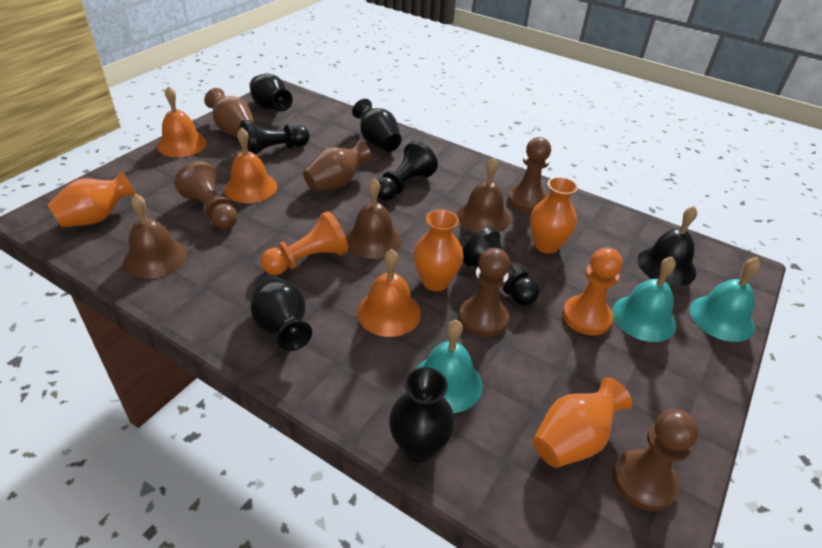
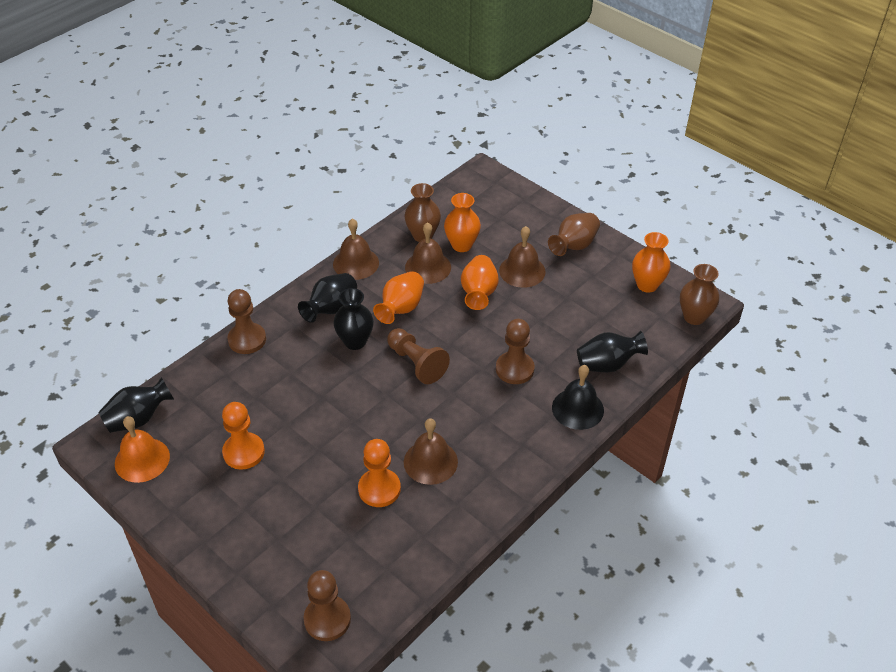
black pawn: [239,120,310,155] [377,141,438,201] [463,227,539,306] = 3 -> none = 0
brown bell: [123,194,187,279] [346,178,402,259] [457,157,510,233] = 3 -> [333,218,379,280] [404,418,458,485] [405,222,451,284] [499,226,546,288] = 4
brown vase: [204,88,255,137] [303,140,372,192] = 2 -> [404,183,441,242] [548,213,600,256] [680,264,719,325] = 3
orange bell: [157,86,207,157] [224,127,277,203] [357,249,421,337] = 3 -> [115,416,170,483] = 1
turquoise bell: [416,320,482,413] [612,257,676,342] [689,257,761,342] = 3 -> none = 0

